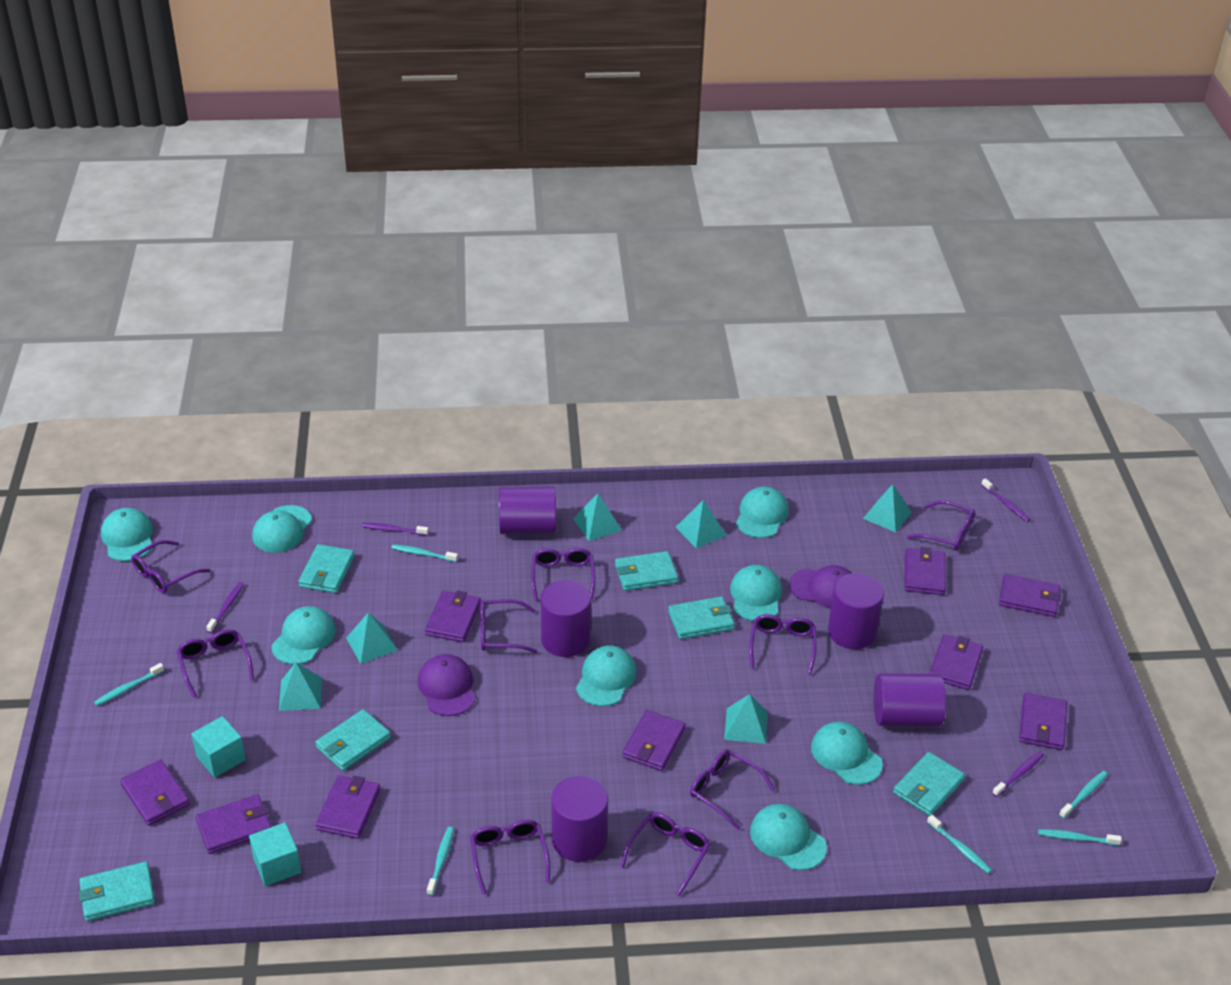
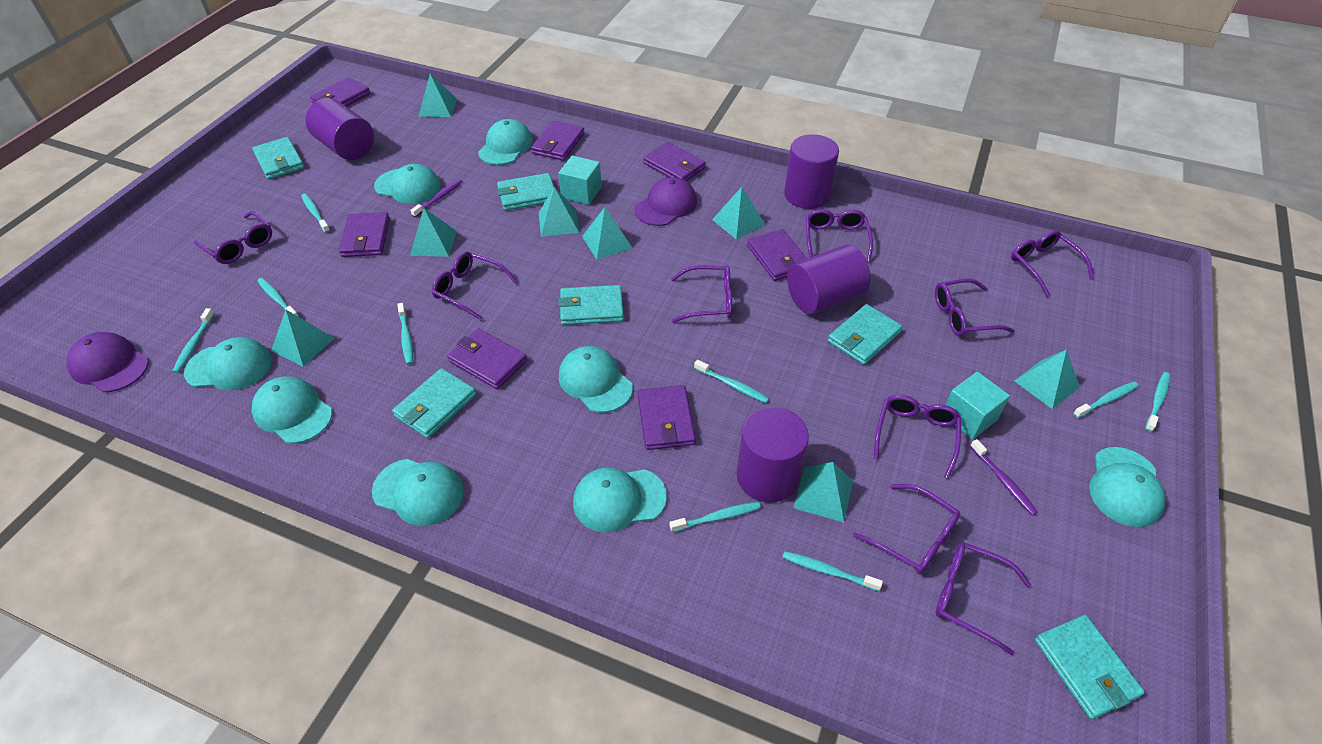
purple cylinder: [498,486,556,534] [541,580,591,657] [551,776,608,862] [828,573,884,649] [873,674,946,726] = 5 -> [305,98,374,160] [737,407,809,503] [784,134,839,209] [787,244,871,314] = 4
purple toothbrush: [206,582,244,633] [362,523,429,536] [981,479,1030,522] [992,752,1044,797] = 4 -> [410,179,462,217] [970,439,1038,516] = 2
purple wallet: [120,759,190,826] [196,794,271,854] [315,776,380,839] [425,590,481,642] [622,710,686,771] [905,547,946,595] [930,634,983,690] [999,574,1061,617] [1019,693,1067,750] = 9 -> [310,77,370,107] [339,212,390,257] [447,328,527,389] [531,121,585,161] [638,385,696,450] [643,142,706,181] [747,229,807,281] = 7
turquoise pyramid: [279,662,322,711] [346,612,398,664] [573,493,622,541] [676,500,726,548] [724,694,768,744] [863,484,912,532] = 6 -> [271,309,334,367] [410,208,456,257] [418,74,457,117] [539,187,579,237] [582,207,633,260] [712,187,765,240] [794,462,853,522] [1014,349,1080,409] = 8
turquoise toothbrush: [94,663,164,706] [391,544,458,562] [427,827,454,896] [927,815,992,874] [1038,829,1122,846] [1059,771,1108,819] = 6 -> [172,308,214,373] [257,278,299,317] [301,193,330,233] [397,303,413,365] [669,502,761,532] [694,359,769,403] [782,551,883,591] [1073,381,1139,418] [1145,372,1170,432] = 9

